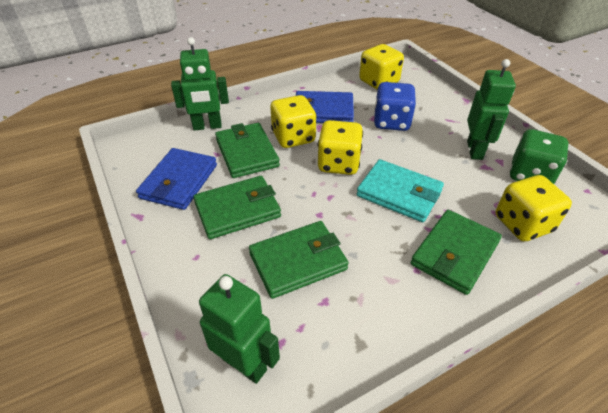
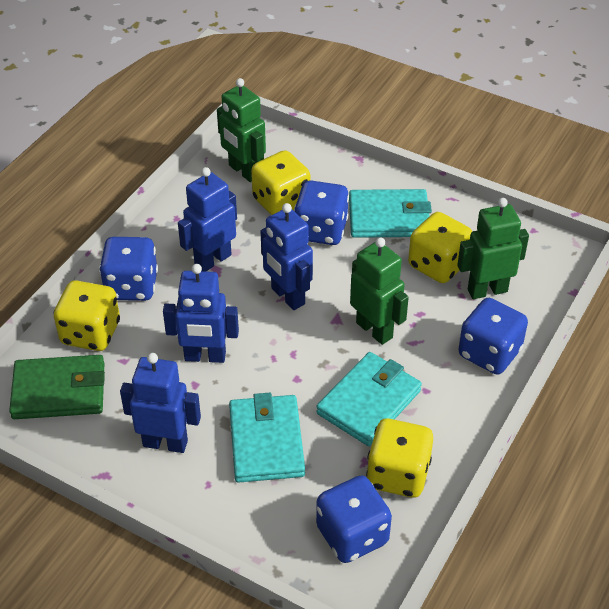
blue dice: [374,82,416,131] = 1 -> [99,237,158,301] [294,180,349,245] [316,475,392,563] [458,298,528,375] = 4
blue robot: none = 0 -> [120,353,201,453] [163,264,239,363] [178,167,237,272] [261,203,313,310] = 4
blue wallet: [136,148,217,210] [296,91,354,123] = 2 -> none = 0
green dice: [510,129,569,184] = 1 -> none = 0
green wallet: [193,176,281,239] [215,123,280,178] [249,221,349,299] [410,210,502,295] = 4 -> [9,355,105,419] = 1
turquoise wallet: [357,159,444,222] = 1 -> [229,393,305,483] [316,352,422,446] [349,189,432,238] = 3

